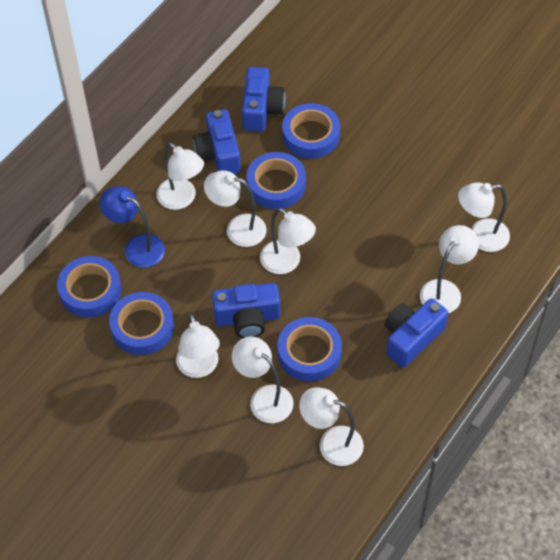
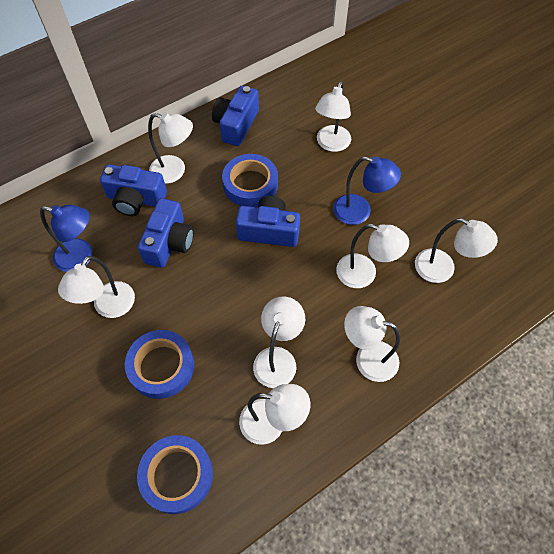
blue lamp: [100,186,165,268] = 1 -> [40,205,92,272] [333,156,401,225] = 2
blue tape: [57,256,122,318] [109,292,174,355] [247,152,306,209] [278,317,342,381] [282,103,340,158] = 5 -> [125,330,194,399] [137,435,213,514] [222,154,278,207] = 3

